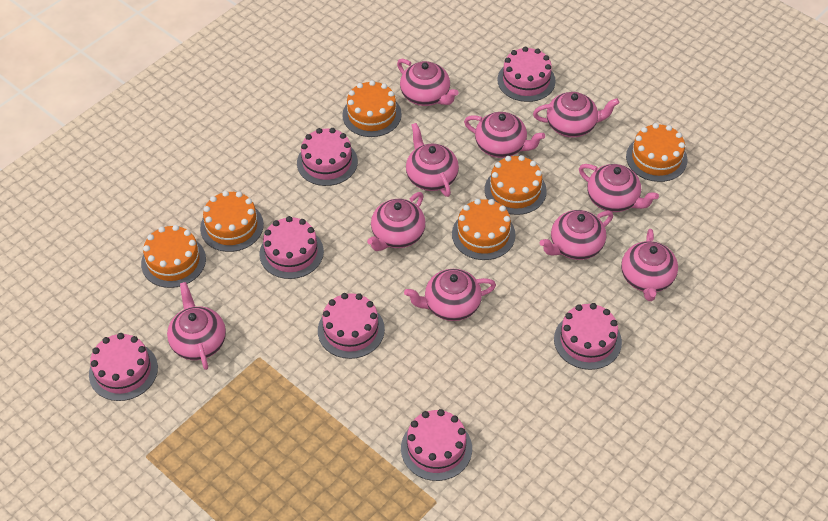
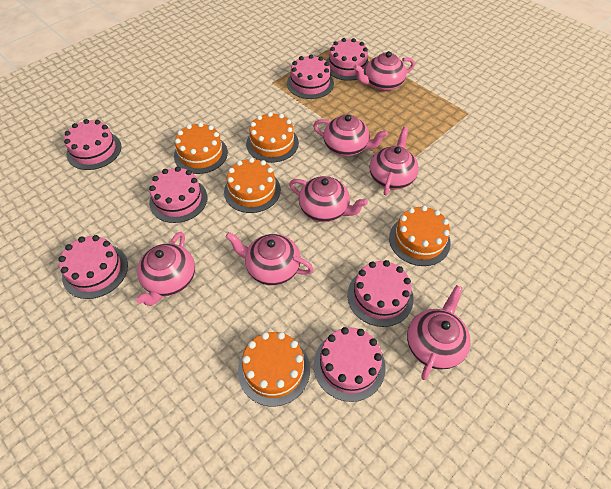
orange cake: [141,225,206,288] [200,191,264,252] [342,80,402,137] [452,199,516,260] [485,155,547,215] [626,123,688,182] = 6 -> [174,122,228,174] [224,158,281,213] [238,332,310,406] [246,112,299,163] [389,205,451,266] = 5
pink teapot: [167,282,226,370] [367,192,426,251] [397,59,459,106] [404,269,496,321] [406,123,459,197] [464,112,545,158] [533,92,619,138] [540,210,613,260] [579,164,659,212] [621,229,678,301] = 10 -> [136,232,195,306] [226,232,314,286] [289,176,368,222] [313,114,388,156] [353,51,415,91] [370,127,419,195] [407,285,471,380] = 7

